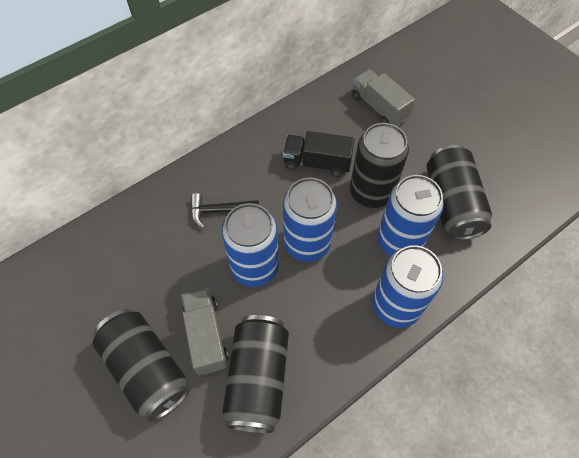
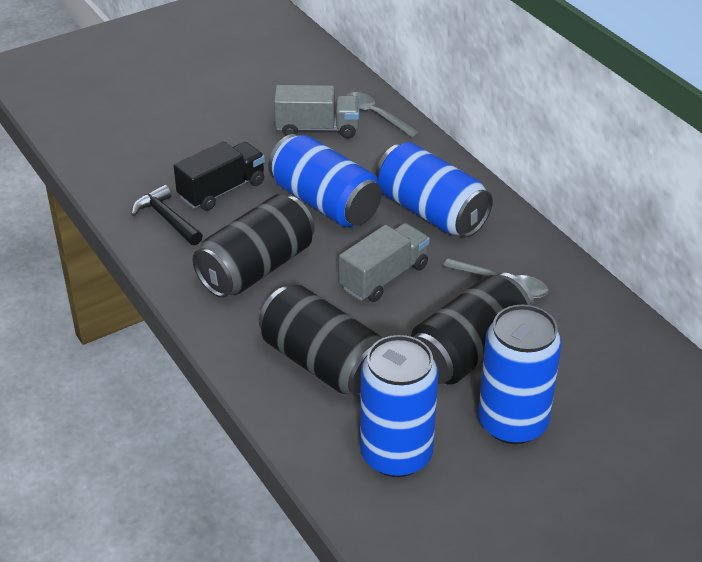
black can: [92,309,190,422] [223,315,289,433] [350,123,409,208] [426,145,492,240] = 4 -> [193,194,315,298] [259,285,382,397] [411,272,535,385] = 3
grey spoon: none = 0 -> [346,92,420,138] [443,258,549,299] = 2

